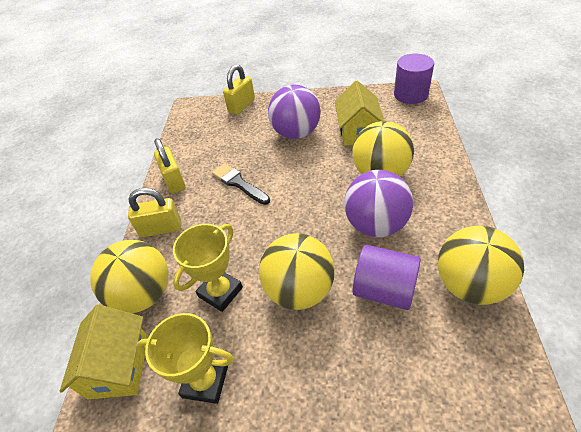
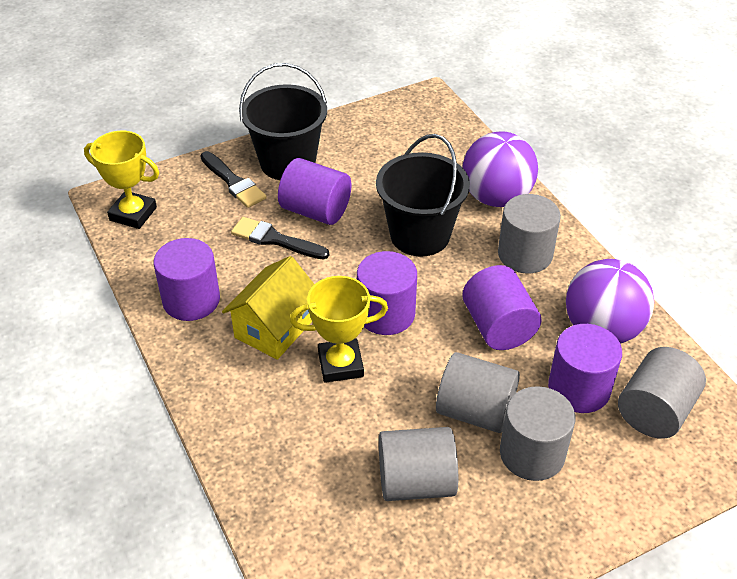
black brush: [212,163,270,205] = 1 -> [200,151,267,208] [231,217,329,260] = 2
black bucket: none = 0 -> [239,63,327,180] [376,134,470,257] = 2
grey cylinder: none = 0 -> [379,427,458,501] [436,352,520,433] [498,194,561,273] [500,386,575,481] [618,347,706,439] = 5
purple cylinder: [353,245,421,310] [394,54,434,104] = 2 -> [154,238,220,321] [278,158,351,225] [357,251,417,335] [462,265,542,350] [548,324,622,413] = 5
yellow ball: [90,240,169,313] [259,233,335,310] [352,121,414,176] [438,226,524,305] = 4 -> none = 0
yellow house: [60,304,148,399] [335,80,384,146] = 2 -> [222,256,315,360] = 1
yellow padlock: [128,188,181,237] [154,138,186,194] [223,64,255,115] = 3 -> none = 0

